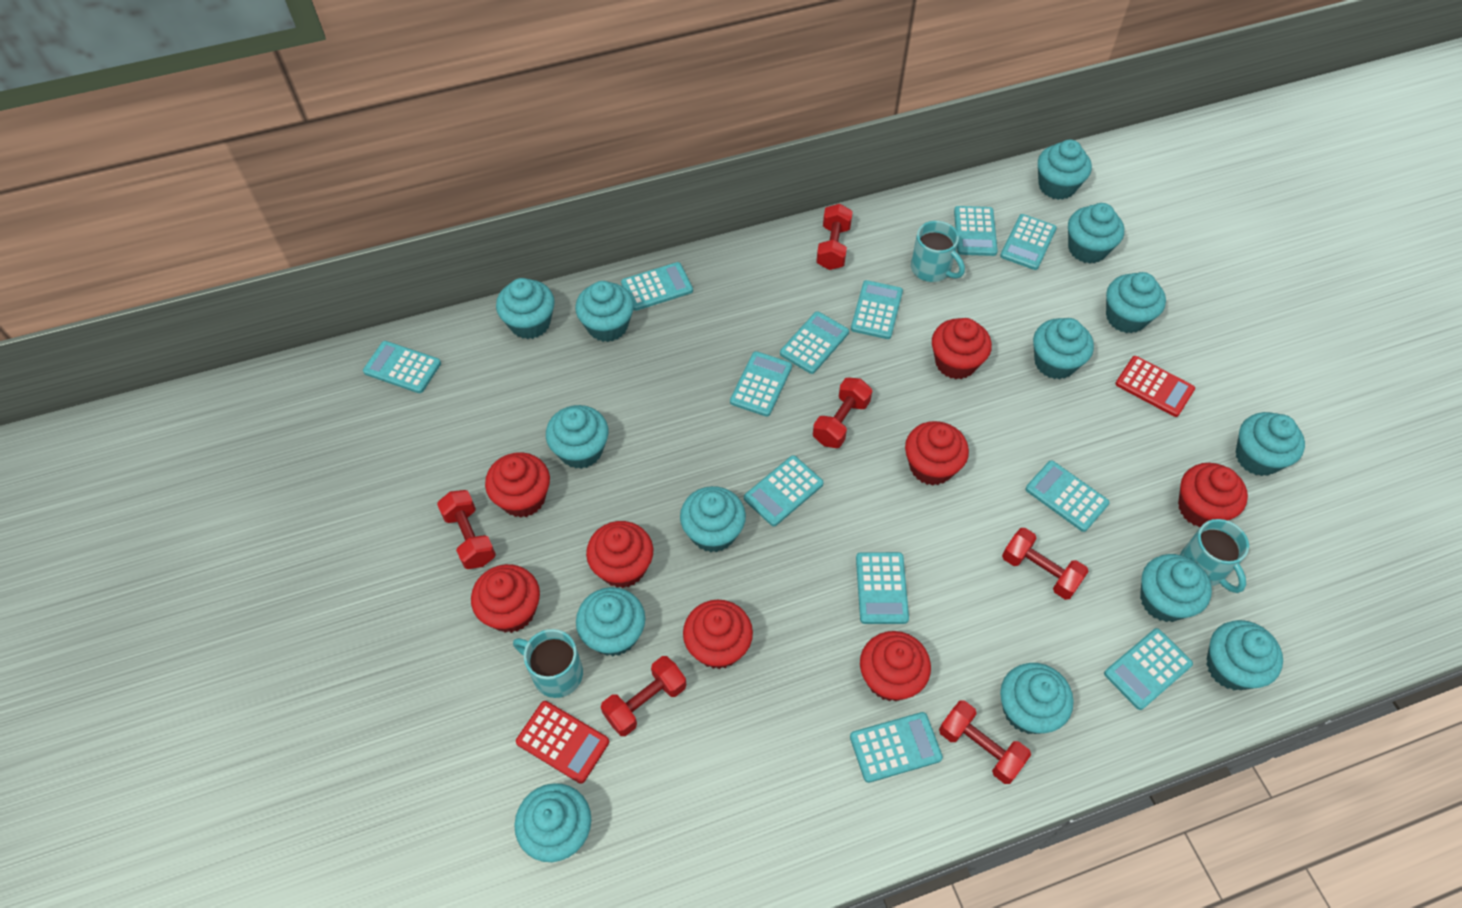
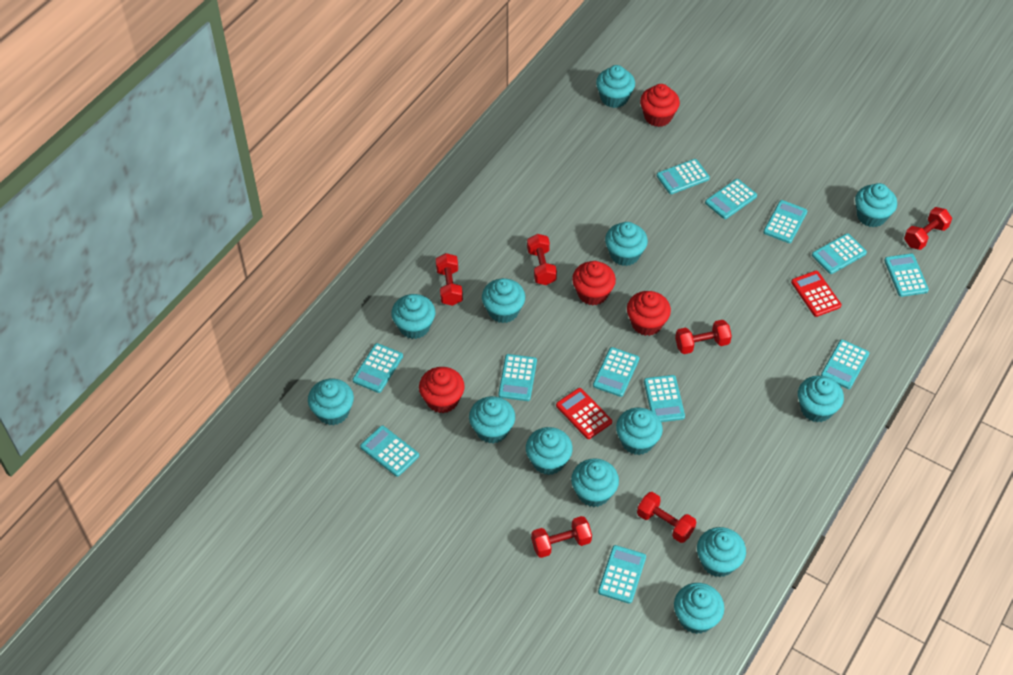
red cupcake: [471,564,540,633] [485,452,550,518] [586,521,653,588] [683,600,753,669] [860,631,931,701] [905,421,969,486] [932,318,992,379] [1178,463,1248,527] = 8 -> [419,367,465,413] [572,261,616,305] [627,291,671,336] [640,84,680,127] = 4
turquoise cupcake: [496,278,555,339] [514,783,591,862] [546,405,609,469] [575,281,634,342] [576,587,645,656] [680,486,746,552] [1000,663,1073,734] [1033,318,1094,379] [1038,140,1092,200] [1068,203,1124,264] [1106,272,1166,333] [1140,554,1212,622] [1206,620,1283,690] [1236,412,1305,476] = 14 -> [308,379,354,425] [391,294,435,339] [469,396,515,444] [482,278,525,323] [526,427,573,475] [571,458,619,507] [596,65,635,108] [605,222,648,266] [616,408,663,455] [674,583,724,634] [697,527,746,577] [798,376,844,422] [855,183,897,227] = 13
turquoise mug: [513,629,583,698] [911,221,965,282] [1180,519,1249,593] = 3 -> none = 0

